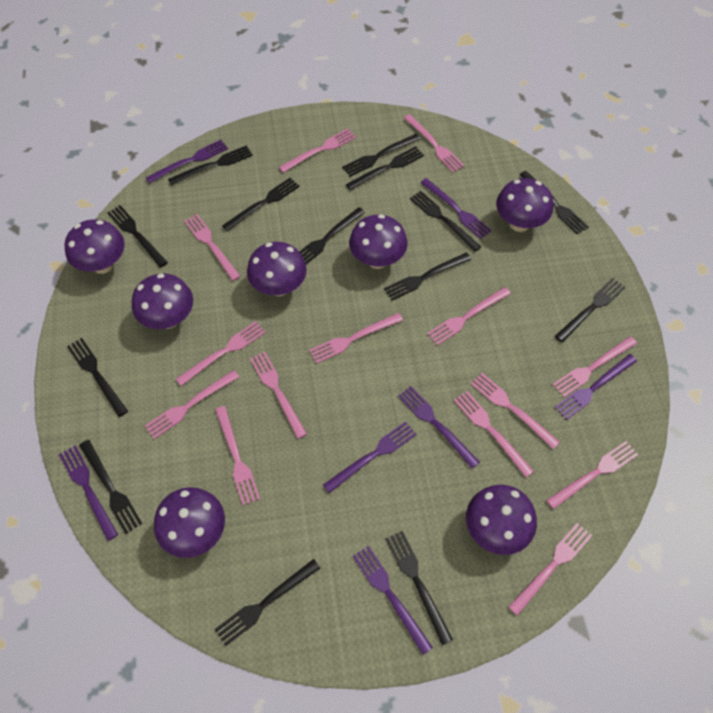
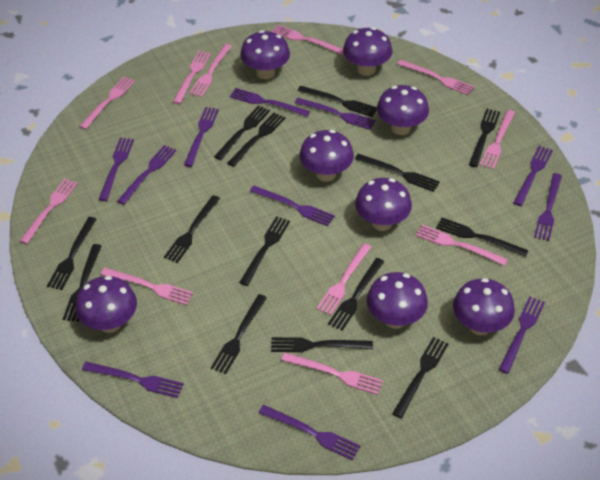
pink fork: [145,370,239,439] [176,321,266,386] [184,214,241,281] [215,406,260,505] [250,352,307,439] [279,129,356,173] [309,313,403,364] [404,114,465,173] [427,287,511,345] [454,391,534,477] [471,373,560,449] [508,523,592,616] [546,441,638,509] [552,336,637,397] = 14 -> [20,179,78,244] [79,77,136,130] [101,268,193,305] [173,51,211,104] [189,44,232,97] [272,25,343,55] [281,352,383,395] [317,243,371,315] [397,60,474,95] [416,225,508,266] [480,110,515,169] = 11
purple fork: [59,445,118,541] [146,140,228,183] [323,421,417,493] [353,546,433,655] [398,386,480,469] [421,178,492,239] [555,354,637,420] = 7 -> [82,362,184,398] [98,138,134,201] [117,145,176,205] [184,107,219,167] [230,88,310,117] [250,186,335,226] [259,405,361,461] [295,98,376,130] [499,296,545,374] [513,146,553,206] [534,173,562,241] = 11
purple mushroom: [65,219,125,274] [132,273,193,329] [154,487,225,558] [247,242,307,296] [349,214,408,269] [466,485,537,555] [496,178,553,232] = 7 -> [75,276,137,333] [240,30,290,79] [300,130,354,182] [343,27,392,76] [355,178,412,231] [367,272,428,329] [377,85,429,135] [453,278,515,335] = 8

